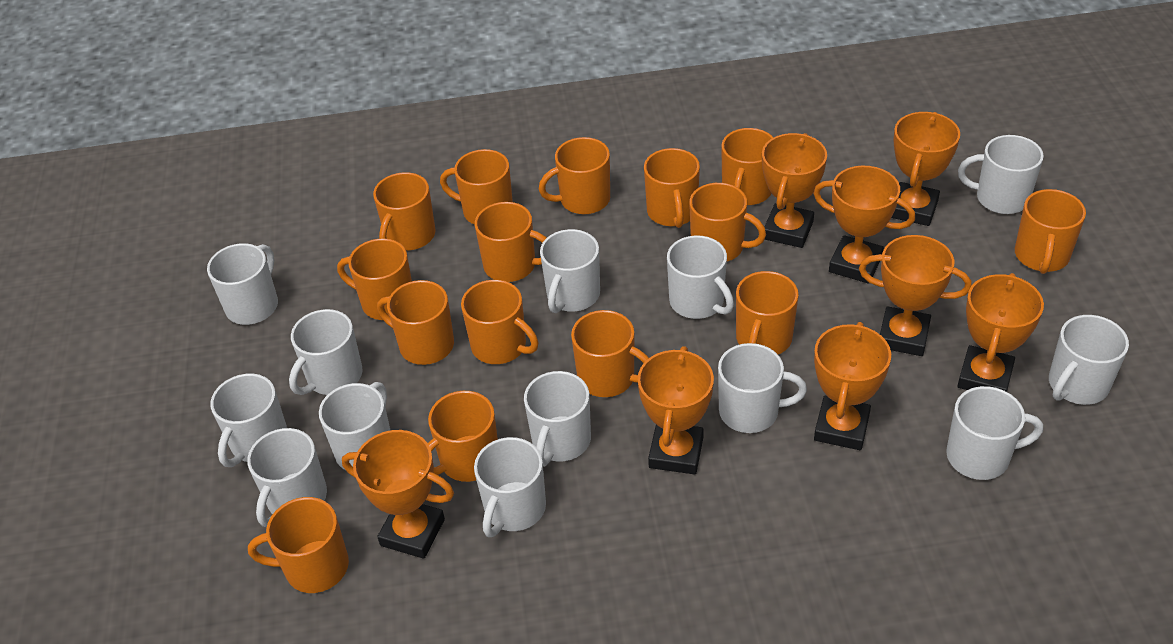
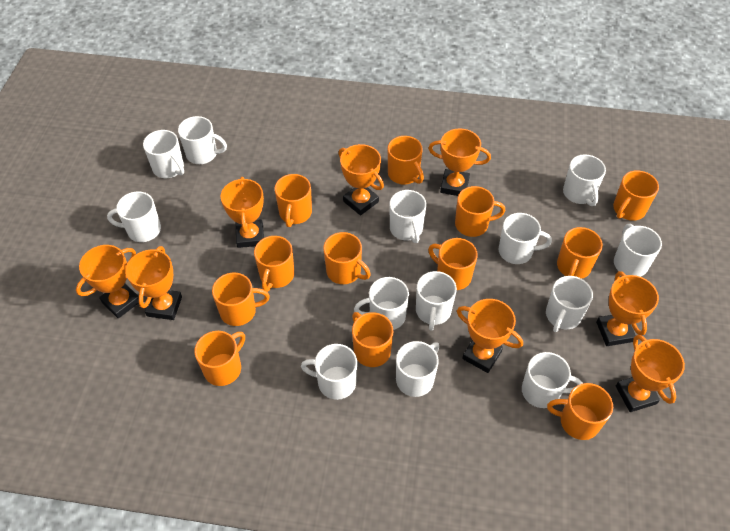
orange mug: [248,497,349,593] [337,238,412,320] [373,172,436,250] [377,280,454,365] [428,391,498,482] [440,149,513,225] [461,280,538,364] [475,202,547,282] [539,137,610,214] [571,310,649,397] [644,148,700,228] [689,183,766,261] [721,128,774,205] [736,271,799,354] [1015,189,1086,274] = 15 -> [194,331,245,386] [212,273,270,326] [254,236,294,292] [275,174,312,227] [323,232,371,284] [352,312,393,367] [388,136,424,185] [428,238,478,290] [455,186,505,237] [547,383,613,440] [557,227,603,279] [613,170,659,221] = 12

